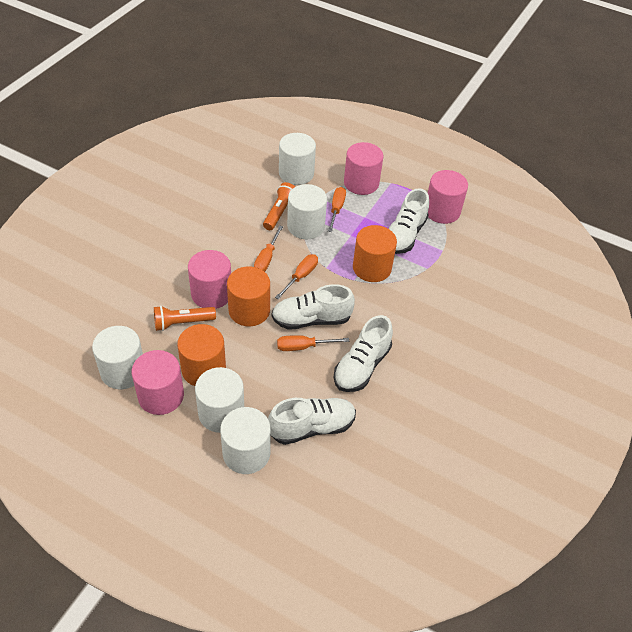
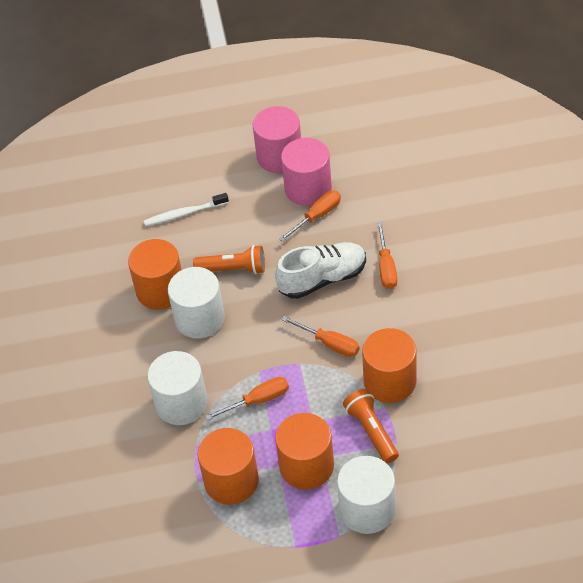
orange cylinder: [177,324,226,386] [227,266,270,326] [353,225,397,282] = 3 -> [128,239,182,310] [197,428,259,505] [275,413,334,490] [362,328,417,403] = 4
pink cylinder: [131,350,184,415] [188,250,231,309] [344,142,383,195] [428,170,468,224] = 4 -> [253,106,301,173] [281,138,332,206] = 2
white cylinder: [92,326,143,389] [195,367,244,433] [220,407,271,474] [279,133,316,185] [287,184,327,239] = 5 -> [147,351,208,425] [168,267,225,339] [337,456,396,534] = 3
white shoe: [268,398,356,445] [271,284,355,330] [334,315,393,392] [388,188,429,254] = 4 -> [275,242,366,299] = 1
white toothbrush: none = 0 -> [144,193,229,226] = 1

